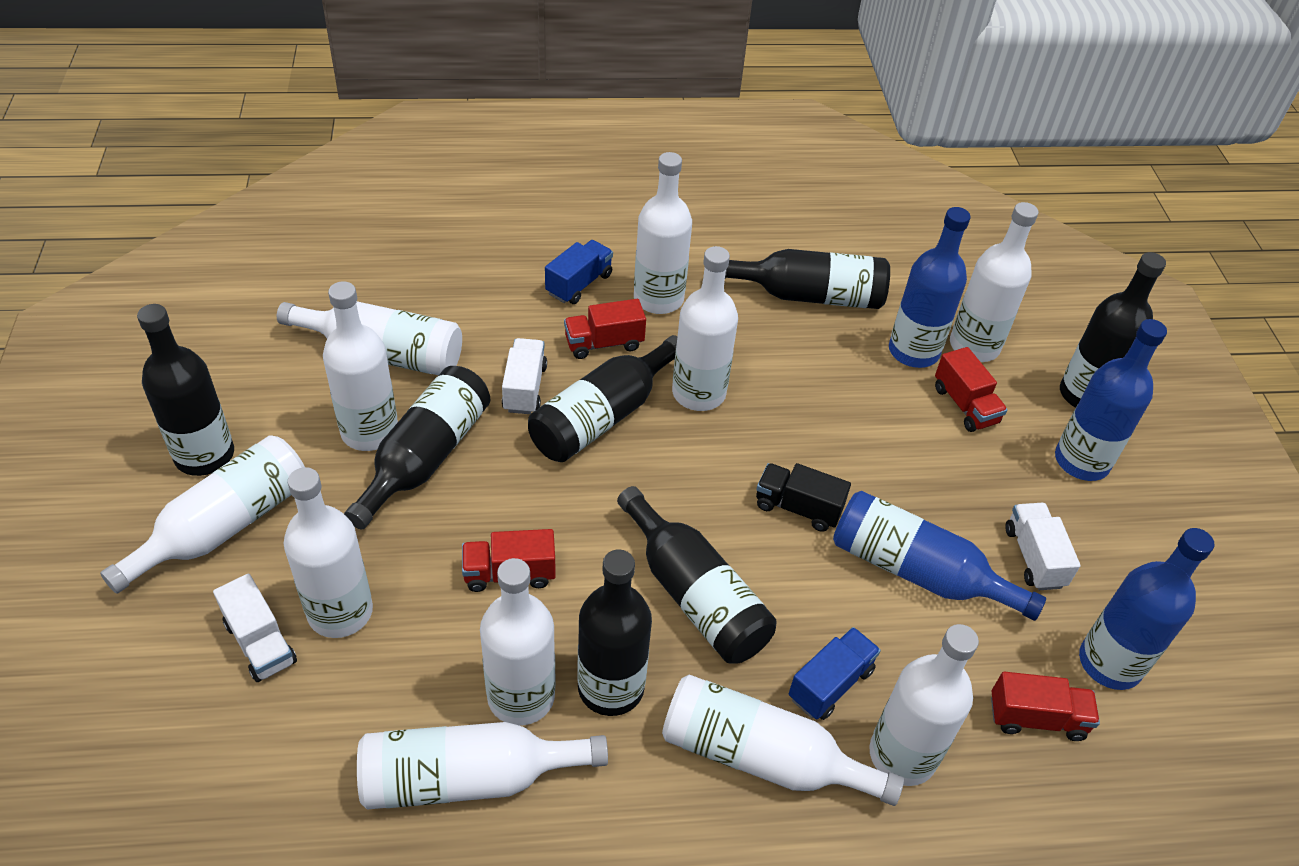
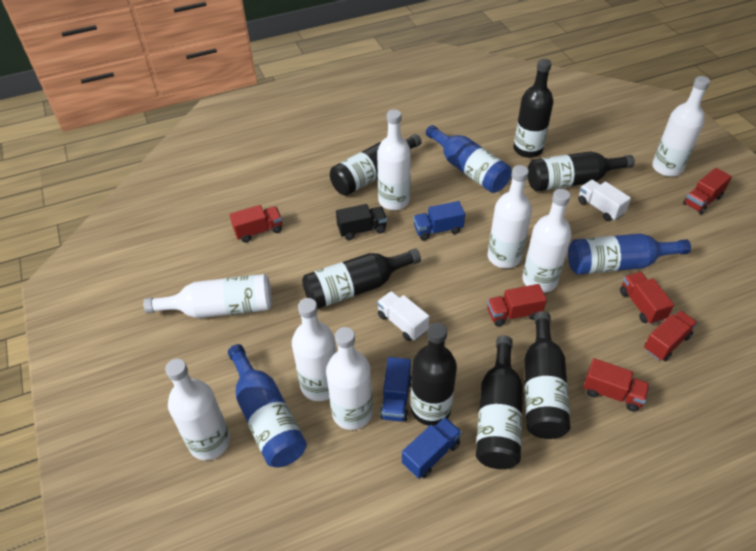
blue bottle: [833,491,1046,621] [889,207,971,368] [1055,319,1167,481] [1079,528,1215,690] = 4 -> [228,344,307,467] [426,125,511,193] [568,233,691,275] = 3
blue truck: [545,240,613,304] [789,627,881,720] = 2 -> [380,357,412,422] [402,417,462,479] [413,201,465,240] = 3
red truck: [462,529,556,592] [564,299,646,359] [935,347,1008,432] [991,672,1100,741] = 4 -> [230,205,282,243] [487,284,547,327] [583,358,650,412] [620,272,674,324] [644,310,698,361] [683,168,732,214] = 6
white bottle: [100,435,305,594] [277,301,462,375] [284,467,373,638] [323,281,398,451] [357,722,608,810] [480,558,555,726] [634,152,692,314] [662,674,904,806] [672,246,738,411] [869,624,979,786] [950,202,1039,362] = 11 -> [143,274,272,318] [165,359,230,460] [292,298,336,401] [326,327,373,430] [377,109,411,210] [488,165,532,268] [522,189,572,293] [652,76,710,177] = 8
white truck: [213,574,297,682] [502,338,547,414] [1005,503,1081,590] = 3 -> [377,291,429,341] [578,180,631,221] = 2

